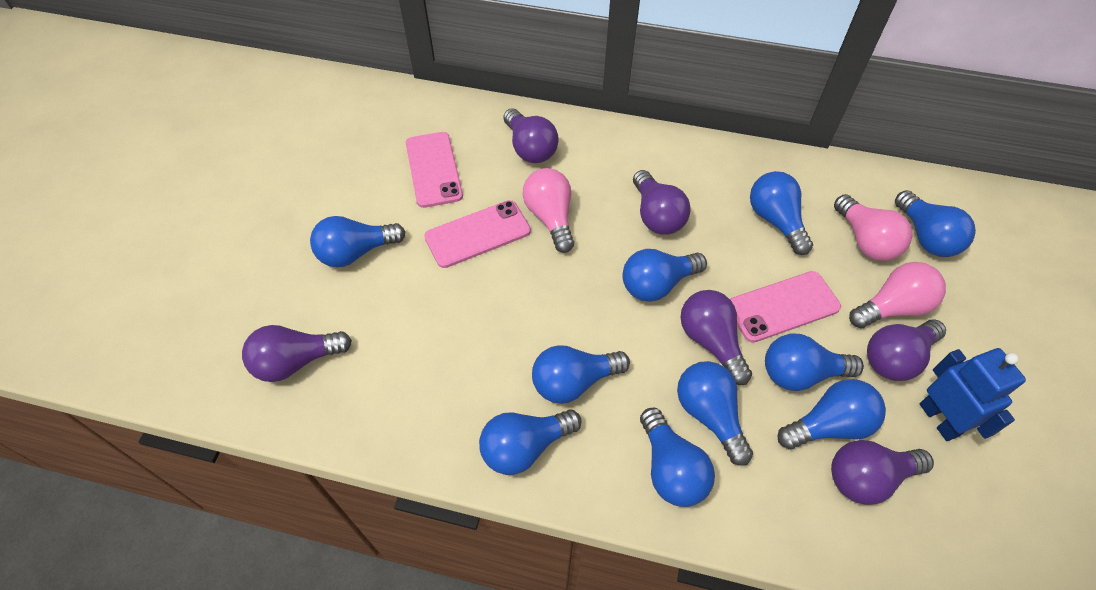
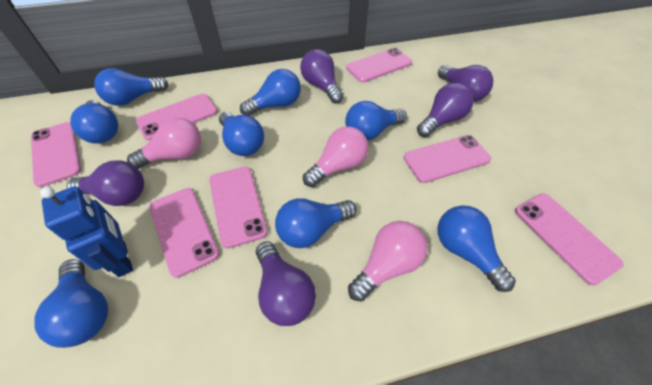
blue light bulb: [310,216,405,267] [479,409,582,475] [532,345,630,404] [623,249,707,302] [640,408,715,507] [677,361,753,466] [750,171,813,255] [765,333,864,391] [778,379,886,450] [895,190,976,257] = 10 -> [34,259,108,348] [70,100,118,144] [94,68,168,106] [219,111,264,156] [240,69,301,116] [275,198,357,248] [345,101,407,141] [437,205,516,292] = 8
pink phone: [406,132,463,208] [424,200,531,268] [730,271,841,343] = 3 -> [31,122,81,187] [136,94,218,141] [149,188,219,278] [209,167,268,249] [346,48,412,83] [403,135,491,183] [515,193,624,285] = 7
purple light bulb: [242,325,352,382] [504,108,559,163] [633,170,691,235] [680,290,752,385] [831,440,934,505] [867,319,946,381] = 6 -> [67,160,144,206] [256,241,316,326] [300,49,344,103] [417,83,474,137] [438,65,493,102] = 5

